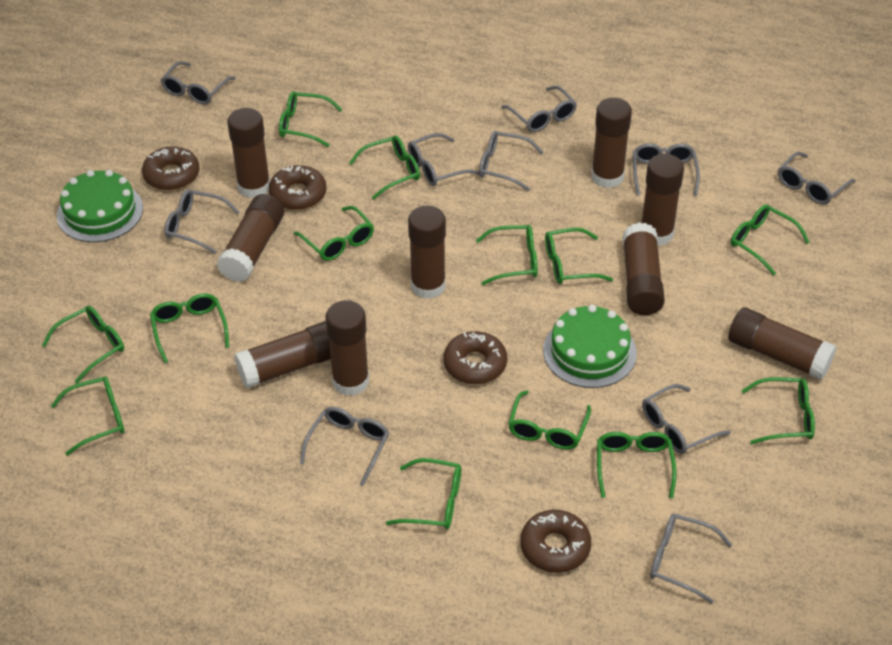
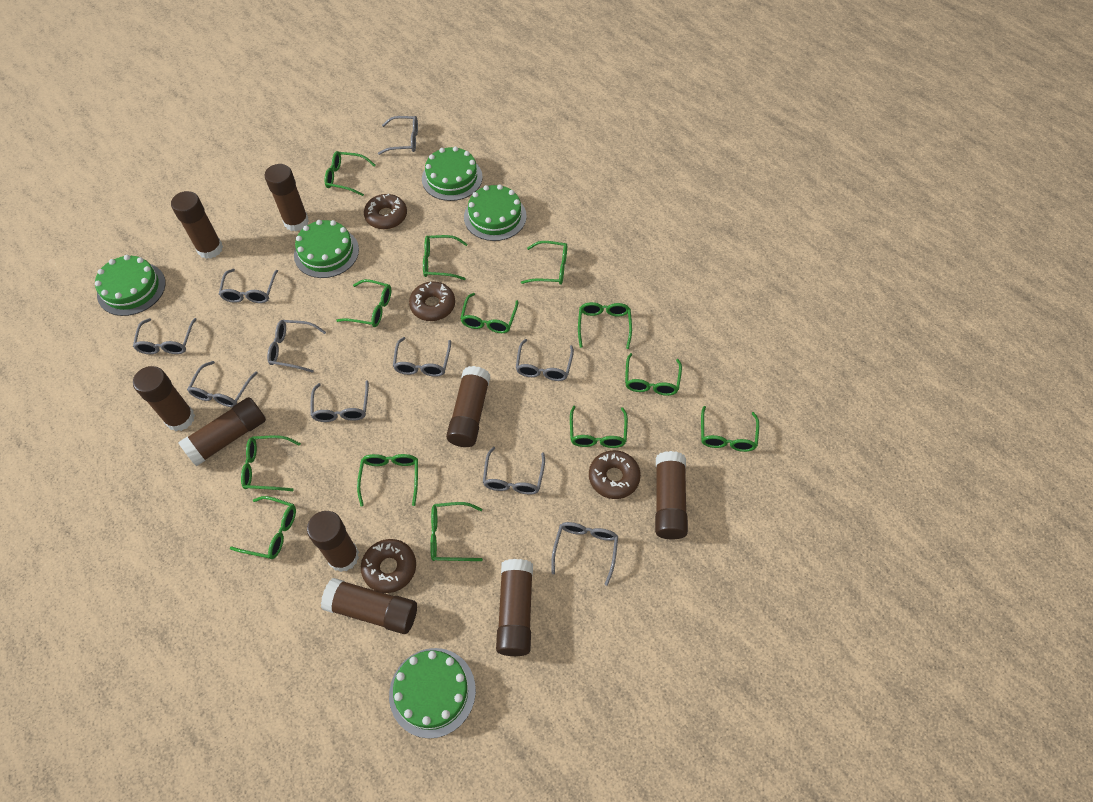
green cake: [57,170,143,242] [543,305,637,388] = 2 -> [95,255,166,316] [294,220,359,278] [389,648,476,739] [422,146,483,201] [464,184,527,241] = 5

